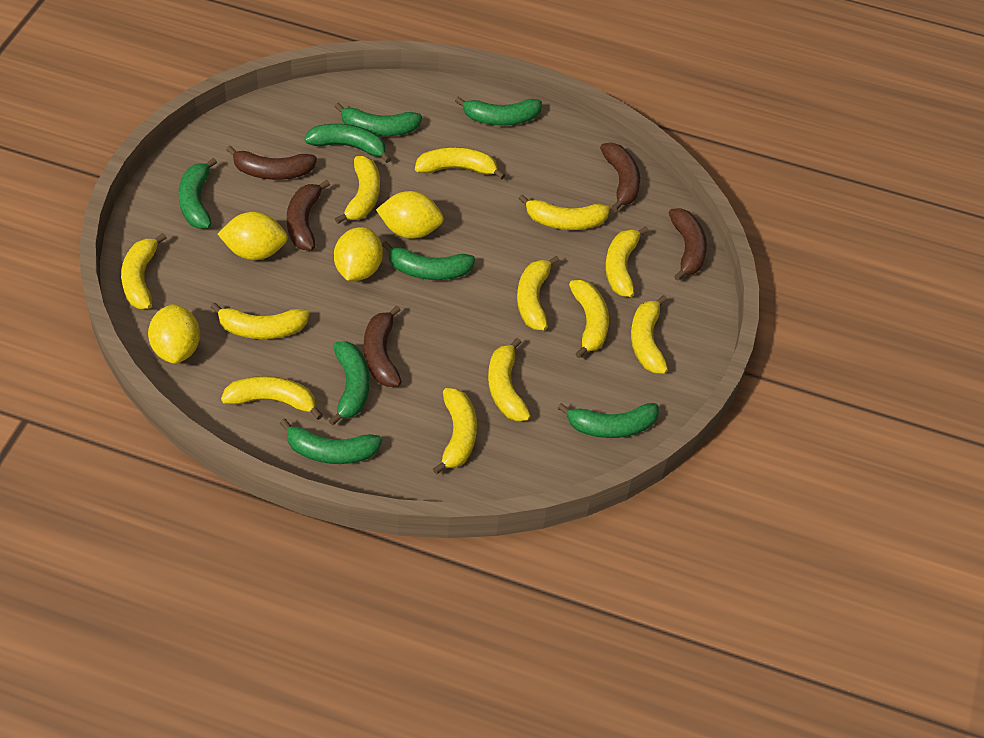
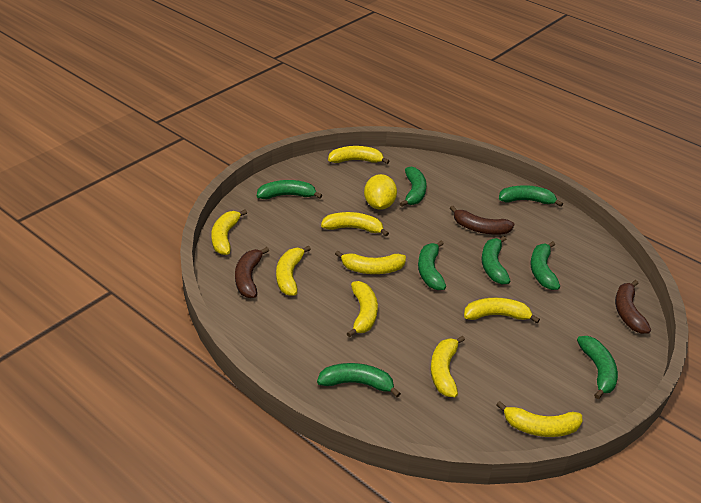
brown banana: [226,146,317,180] [287,180,330,250] [364,305,402,387] [600,143,640,211] [668,208,707,281] = 5 -> [235,247,269,298] [450,206,514,235] [615,280,651,334] = 3
yellow banana: [121,233,167,309] [210,302,309,339] [221,376,323,420] [335,156,380,224] [415,147,505,179] [433,388,477,475] [488,338,531,421] [517,256,560,330] [518,194,610,230] [569,280,609,358] [605,226,649,297] [631,295,668,373] = 12 -> [211,209,247,255] [276,245,311,296] [321,212,389,236] [328,146,389,164] [335,251,406,274] [347,281,378,338] [430,335,465,397] [464,297,540,323] [496,401,582,437] = 9
yellow lemon: [148,304,200,364] [218,212,288,260] [334,227,383,281] [376,191,444,239] = 4 -> [364,174,397,210] = 1

